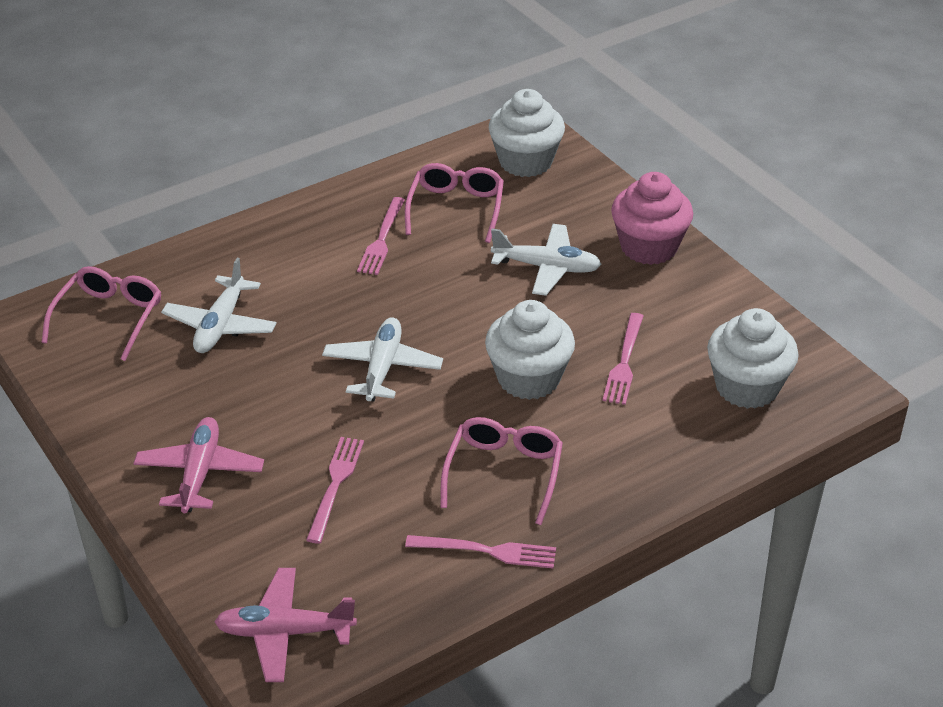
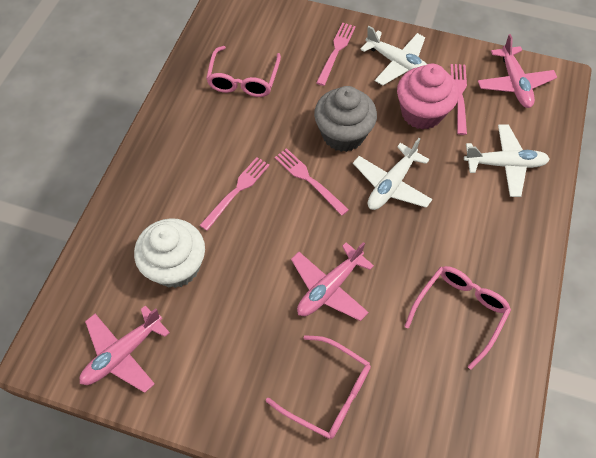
grey cupcake: none = 0 -> [314,86,377,152] = 1
pink plane: [133,417,264,513] [214,568,357,682] = 2 -> [80,305,170,393] [291,242,374,321] [478,34,557,108] = 3
white cupcake: [485,300,575,400] [489,89,565,177] [707,308,799,409] = 3 -> [134,218,205,288] = 1

